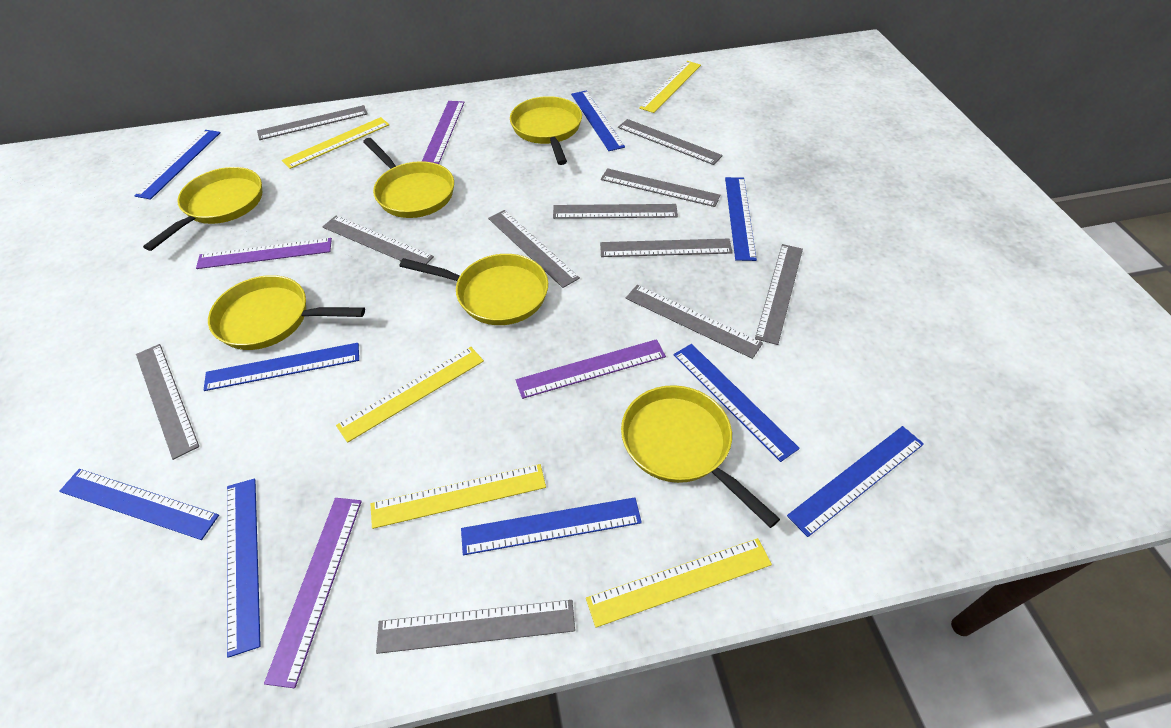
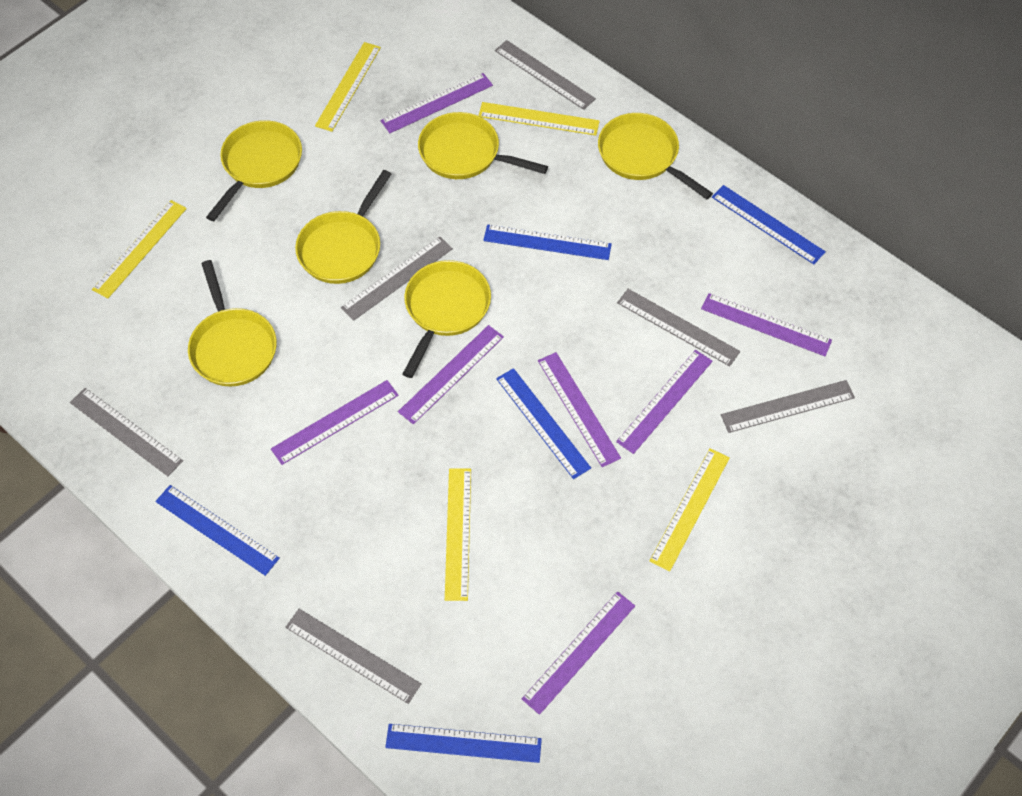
blue ruler: [59,469,219,540] [134,130,221,200] [204,343,359,391] [227,479,261,658] [461,497,642,555] [571,91,625,151] [673,344,800,462] [725,177,757,261] [787,426,924,537] = 9 -> [155,485,280,576] [385,724,542,763] [483,225,612,260] [496,368,591,479] [712,185,826,264] = 5
grey ruler: [136,344,199,460] [257,105,368,140] [322,216,434,264] [376,600,575,654] [488,210,580,288] [553,204,678,219] [600,239,733,257] [601,168,720,207] [618,119,723,165] [626,285,763,359] [755,244,803,345] = 11 -> [70,388,183,476] [285,609,421,704] [341,237,453,321] [495,40,596,110] [617,289,740,366] [721,380,855,433] = 6
purple ruler: [196,238,332,269] [264,498,362,688] [422,101,464,164] [516,339,666,399] = 4 -> [271,380,399,465] [381,73,493,133] [398,325,504,424] [522,591,635,715] [538,352,621,467] [616,350,713,454] [701,293,832,356] = 7

